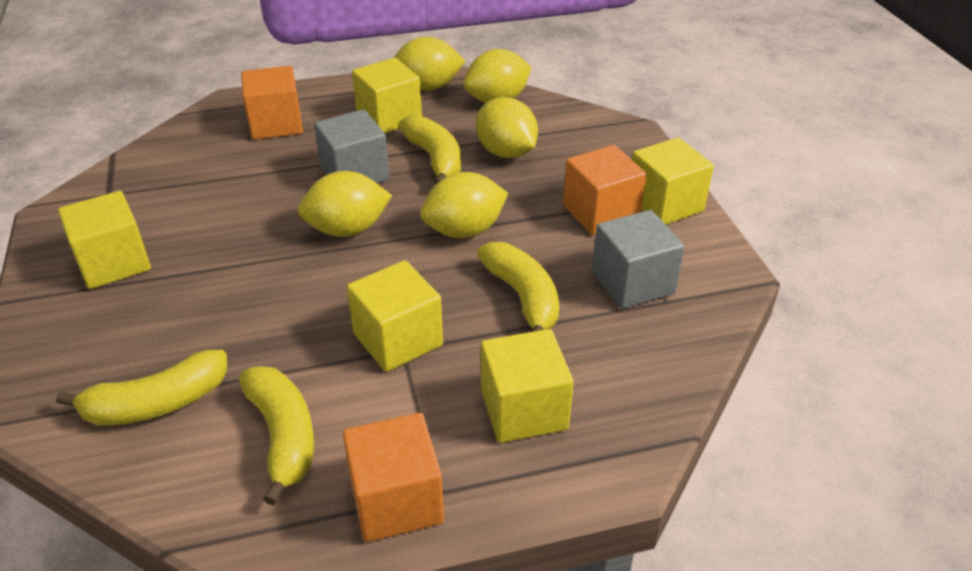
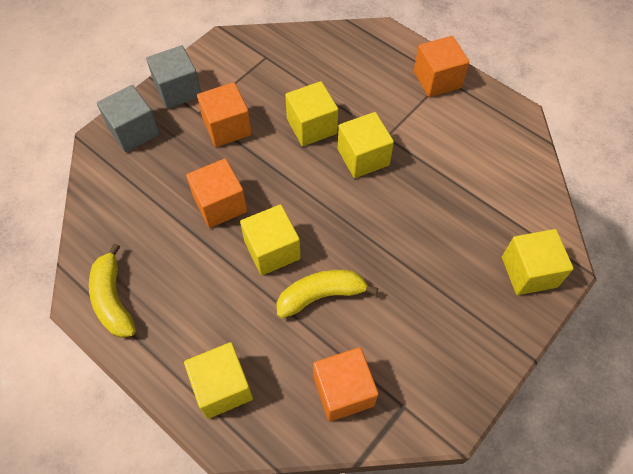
orange cube: [241,66,303,140] [343,413,444,542] [563,145,647,235] = 3 -> [186,159,247,228] [197,82,252,147] [313,347,379,422] [414,36,469,97] = 4
yellow banana: [56,349,227,425] [239,366,314,505] [398,114,461,185] [477,242,559,332] = 4 -> [89,243,136,338] [277,270,379,318] = 2
yellow lemon: [298,171,392,237] [394,37,466,91] [420,172,508,238] [463,49,531,103] [476,97,538,158] = 5 -> none = 0

